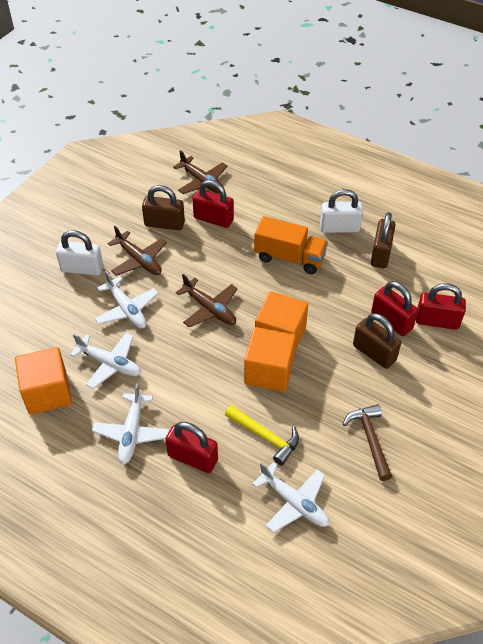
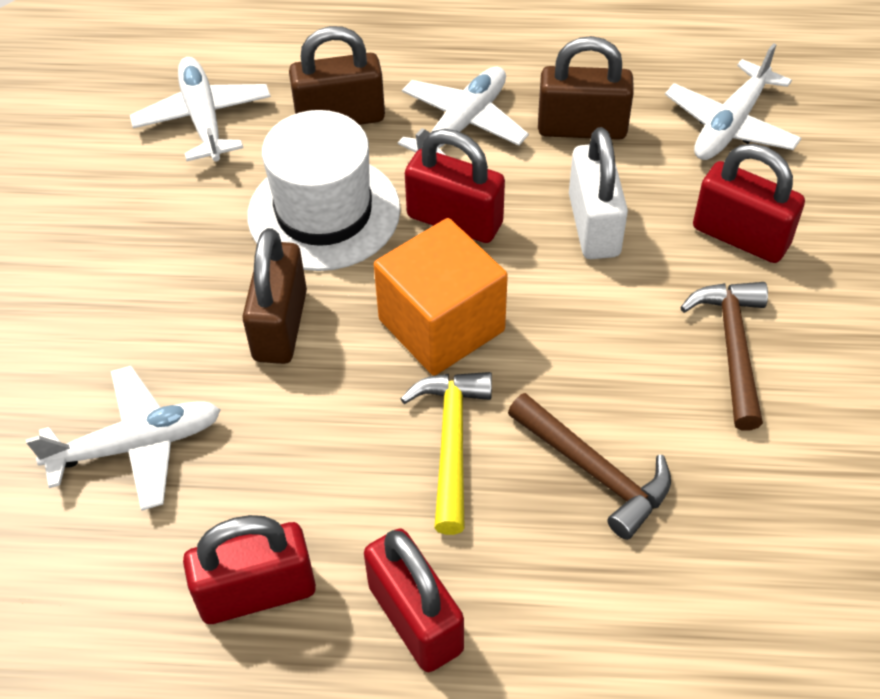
brown hammer: [343,404,392,481] = 1 -> [508,393,671,540] [680,282,768,430] = 2
brown plane: [108,226,167,276] [173,150,228,194] [176,274,238,327] = 3 -> none = 0
orange cube: [15,347,72,415] [244,327,296,392] [255,291,308,354] = 3 -> [374,218,508,376] = 1
orange truck: [254,216,328,274] = 1 -> none = 0
white hat: none = 0 -> [247,110,400,271] = 1
white padlock: [56,230,103,276] [320,189,363,233] = 2 -> [569,127,628,259] = 1

